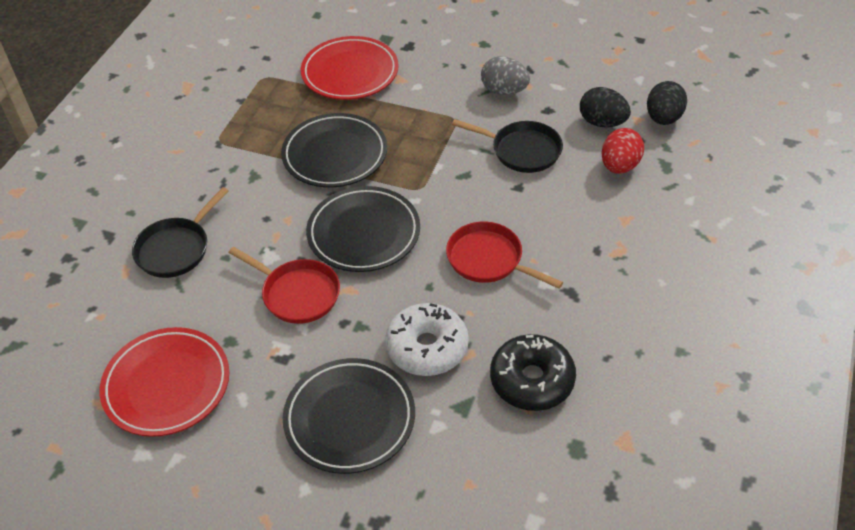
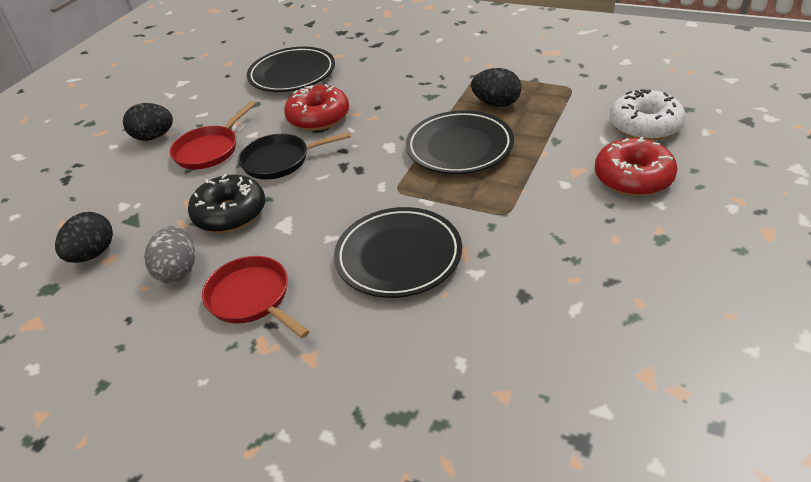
black egg: [580,87,631,128] [647,81,687,125] = 2 -> [55,212,113,263] [123,103,173,141] [471,68,521,107] = 3
black pan: [132,187,229,278] [452,119,563,173] = 2 -> [238,131,351,180] = 1
red donut: none = 0 -> [284,84,349,131] [595,137,678,196] = 2
red egg: [602,128,644,174] = 1 -> none = 0
red plate: [100,327,229,437] [301,36,399,100] = 2 -> none = 0

